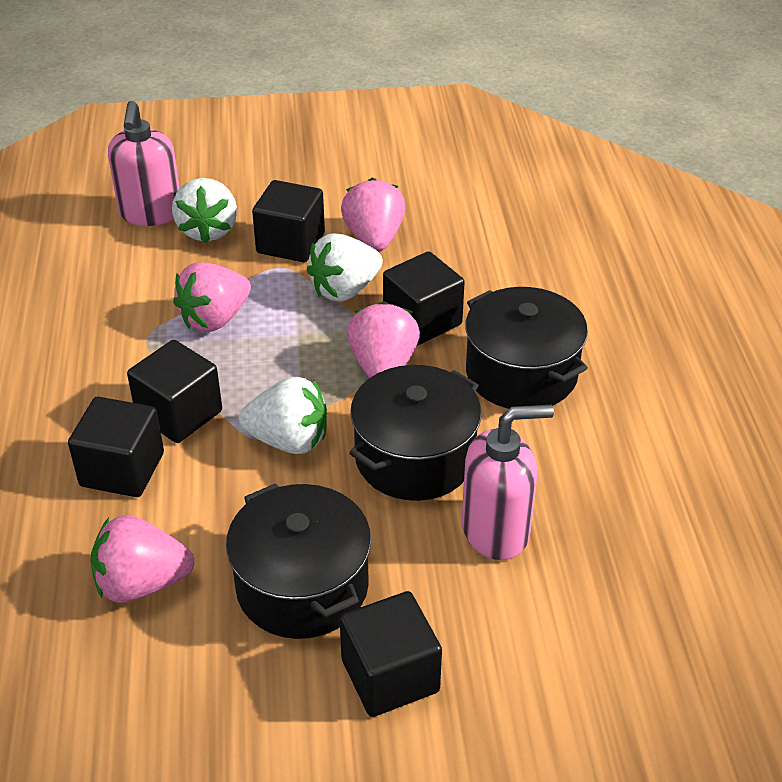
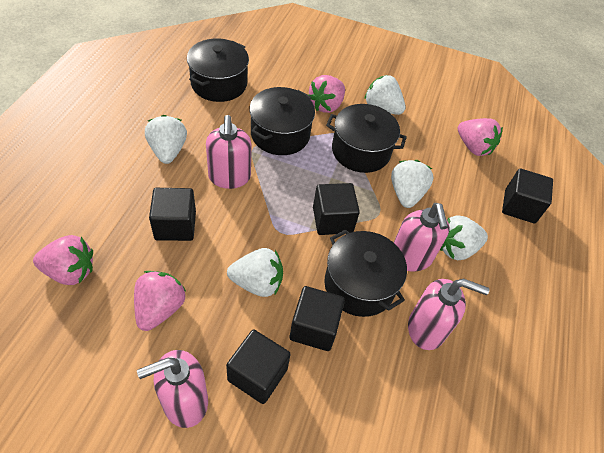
black pot: [226,483,371,639] [350,365,481,501] [465,287,588,409] = 3 -> [187,38,249,102] [249,87,315,155] [324,229,407,317] [326,104,407,173] = 4
pink soap dispenser: [108,101,180,226] [462,405,554,560] = 2 -> [137,350,208,428] [206,115,251,189] [394,203,450,271] [408,278,490,350] = 4
white strawberry: [172,178,237,243] [238,377,327,454] [307,233,383,302] = 3 -> [145,115,187,164] [227,248,283,297] [364,75,406,115] [391,160,433,208] [440,215,488,260] = 5

